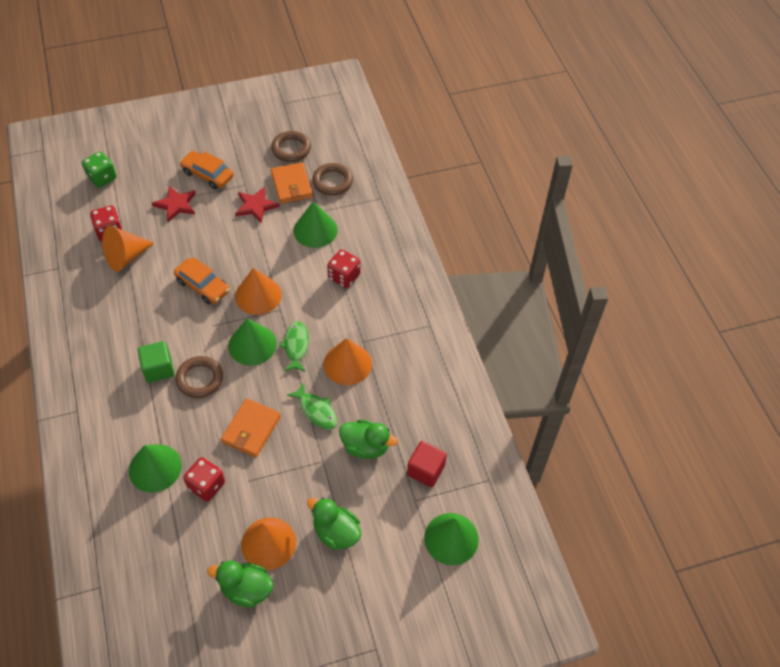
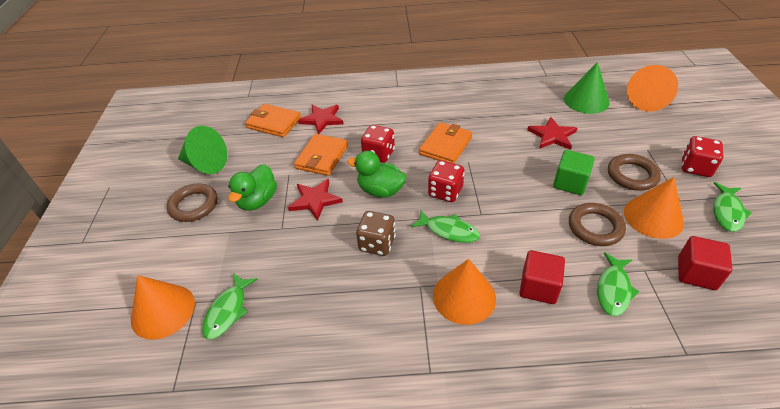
brown dice: none = 0 -> [356,211,396,256] = 1
green cone: [129,444,182,493] [228,318,277,366] [293,201,338,248] [424,513,479,565] = 4 -> [178,126,227,174] [564,62,609,114] = 2
green dice: [82,151,117,188] = 1 -> none = 0
green duck: [207,560,273,608] [307,498,361,550] [339,420,398,459] = 3 -> [228,164,277,211] [347,151,406,198] = 2
green fish: [279,321,309,372] [287,382,337,429] = 2 -> [202,273,258,339] [411,210,480,243] [597,252,640,316] [713,182,752,232] = 4
orange car: [174,257,230,305] [180,151,234,190] = 2 -> none = 0
orange wallet: [221,398,281,458] [271,162,313,204] = 2 -> [245,104,301,137] [294,134,348,176] [419,122,472,163] = 3
red cube: [407,441,447,487] = 1 -> [520,250,565,304] [678,236,732,290] = 2
red star: [152,186,196,222] [235,187,280,223] = 2 -> [288,179,343,221] [298,105,344,134] [527,117,577,150] = 3

